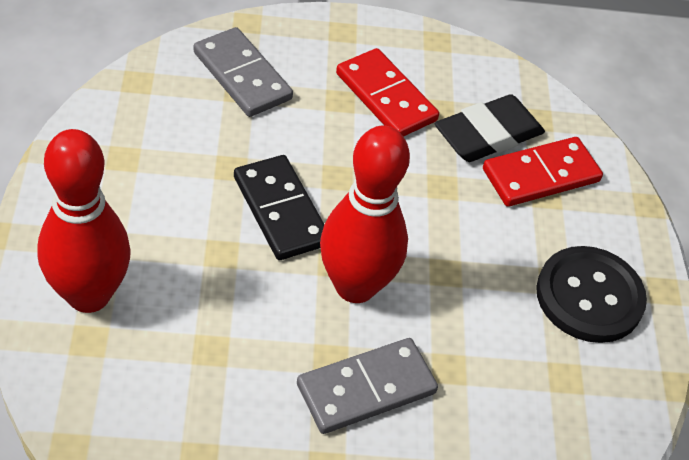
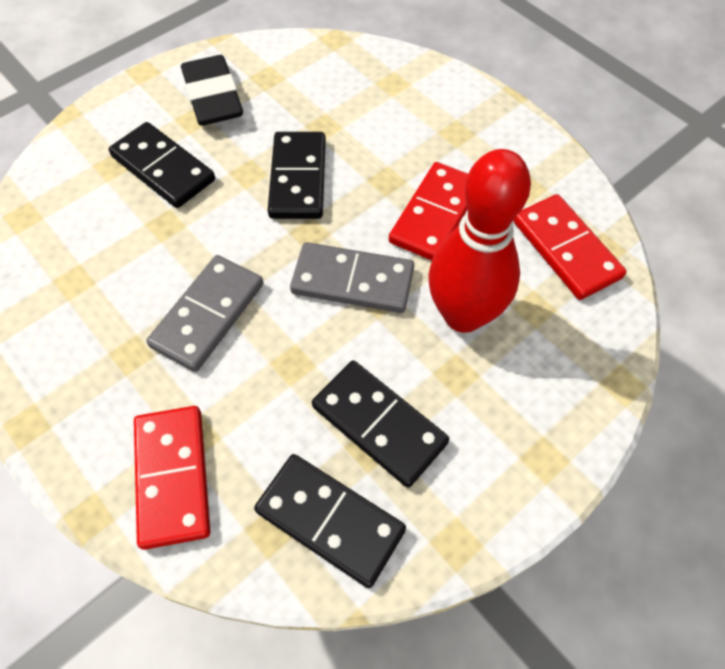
black button: [536,246,647,343] = 1 -> none = 0
black domino: [234,155,325,260] = 1 -> [109,122,215,208] [254,454,406,588] [268,132,326,219] [312,360,449,488] = 4
red bowling pin: [37,129,131,313] [320,125,410,303] = 2 -> [428,149,531,333] = 1
red domino: [336,48,439,137] [483,137,603,207] = 2 -> [134,406,210,550] [389,162,468,261] [513,194,626,300] = 3

